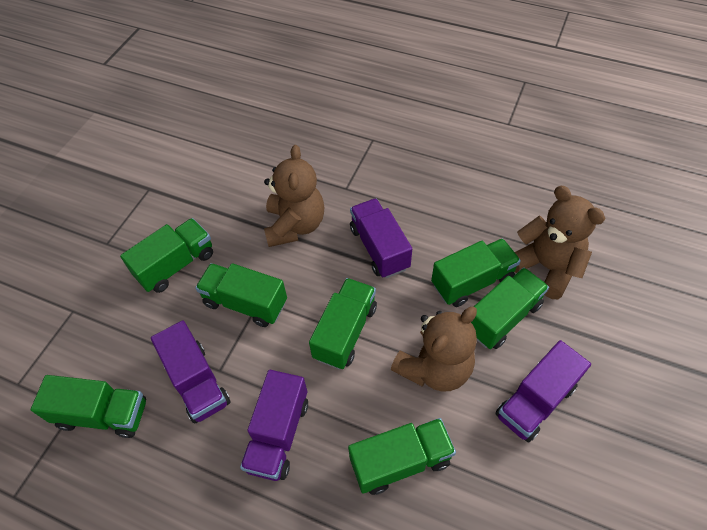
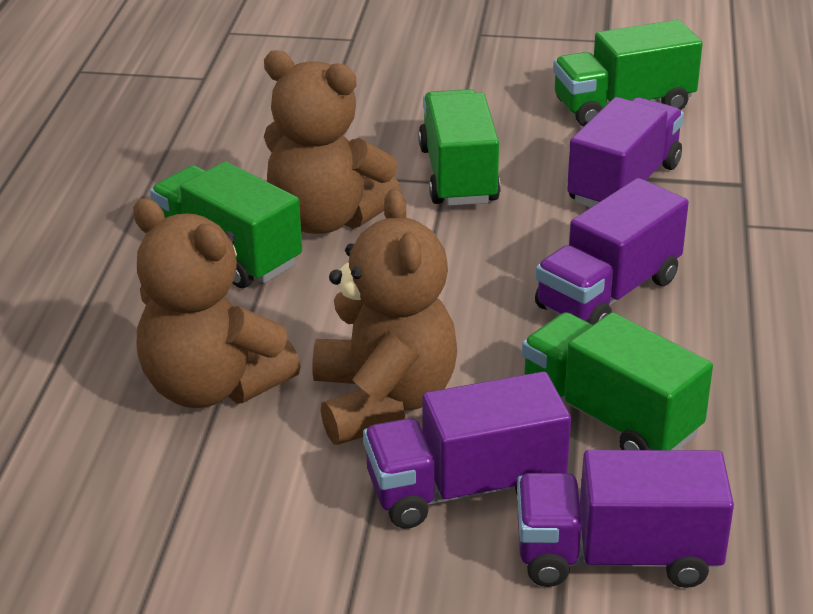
green truck: [31,375,146,438] [120,218,213,293] [195,263,287,327] [309,278,377,369] [348,418,456,495] [431,238,521,307] [471,267,549,349] = 7 -> [150,162,302,288] [418,89,501,206] [522,312,713,450] [553,20,703,126] = 4

